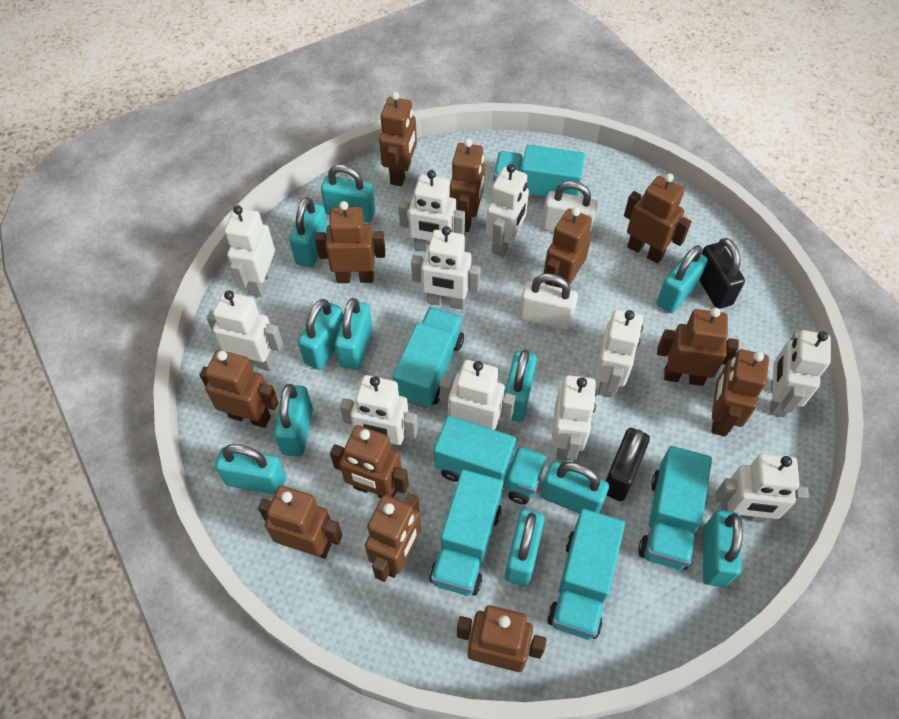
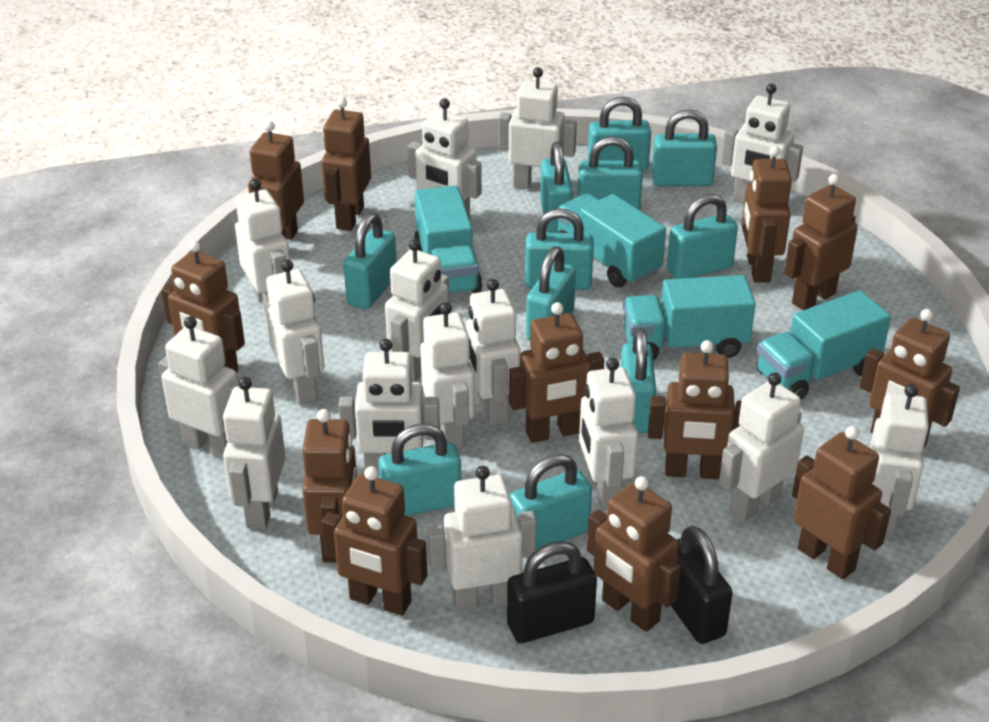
turquoise truck: [393,307,464,408] [429,470,503,596] [434,415,547,504] [493,145,585,197] [547,509,625,639] [638,446,712,570] = 6 -> [414,186,482,295] [557,193,666,287] [623,275,756,361] [757,290,891,400] = 4
white padlock: [519,273,578,330] [542,181,598,233] = 2 -> none = 0
white robot: [207,290,283,371] [224,205,275,297] [340,375,418,451] [398,170,465,252] [411,226,481,310] [440,360,516,430] [486,164,529,257] [552,375,597,461] [594,309,643,397] [715,453,809,523] [770,330,831,417] = 11 -> [159,316,239,459] [223,377,286,529] [235,179,290,312] [265,260,324,405] [339,339,440,476] [385,239,449,382] [407,98,482,220] [420,302,475,449] [427,466,537,612] [466,279,520,426] [498,67,577,189] [579,358,638,509] [719,372,804,522] [721,83,803,204] [870,384,930,537] = 15

